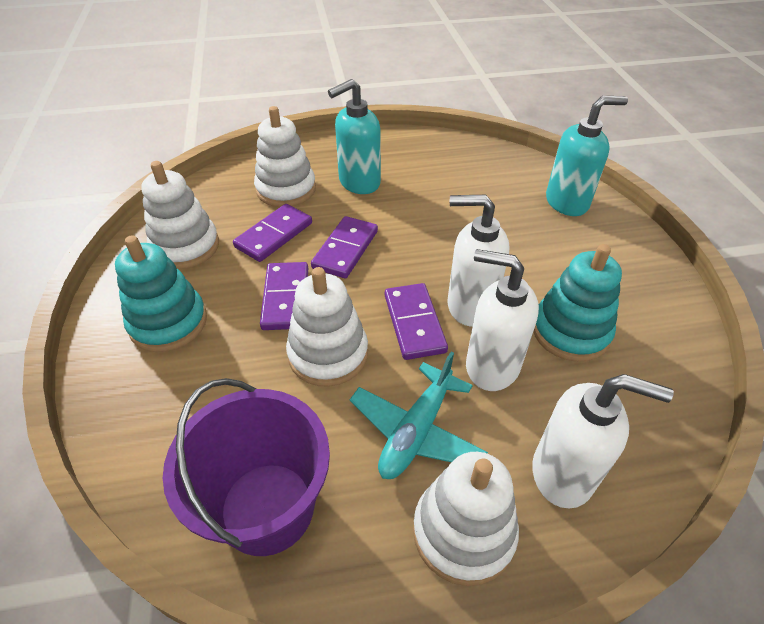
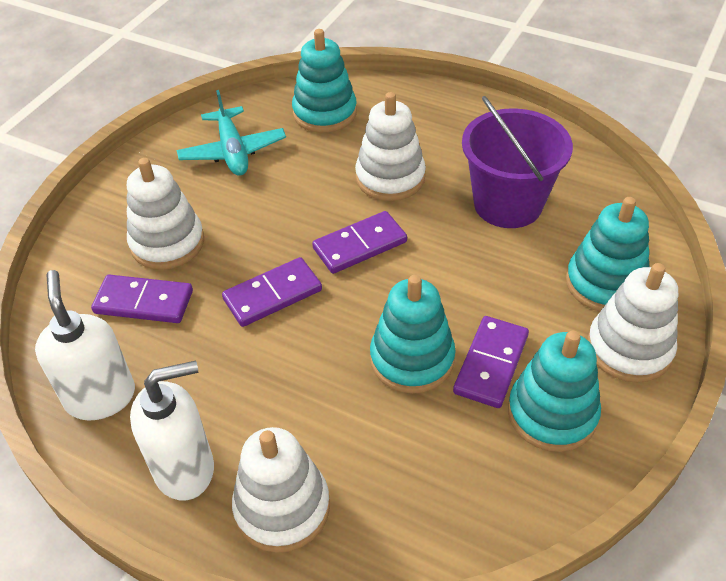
turquoise soap dispenser: [328,79,381,194] [546,96,628,216] = 2 -> none = 0
turquoise stacking toy: [115,235,207,352] [533,244,622,362] = 2 -> [292,29,357,133] [370,275,455,394] [508,331,601,452] [566,197,649,311] = 4
white soap dispenser: [448,195,509,326] [466,249,539,391] [532,374,674,508] = 3 -> [35,270,135,420] [130,361,214,501] = 2

